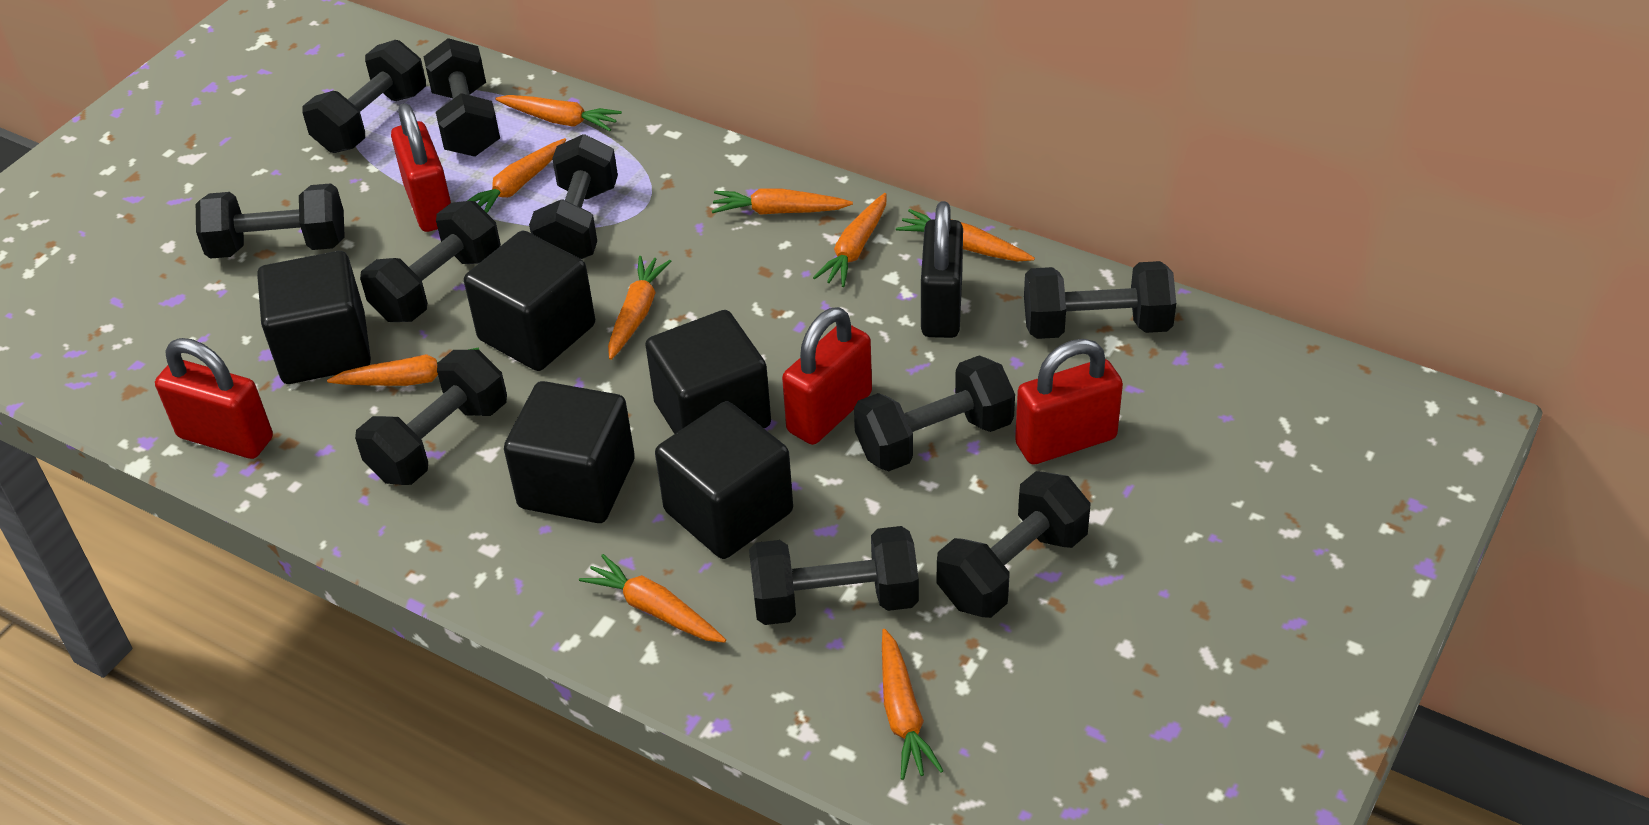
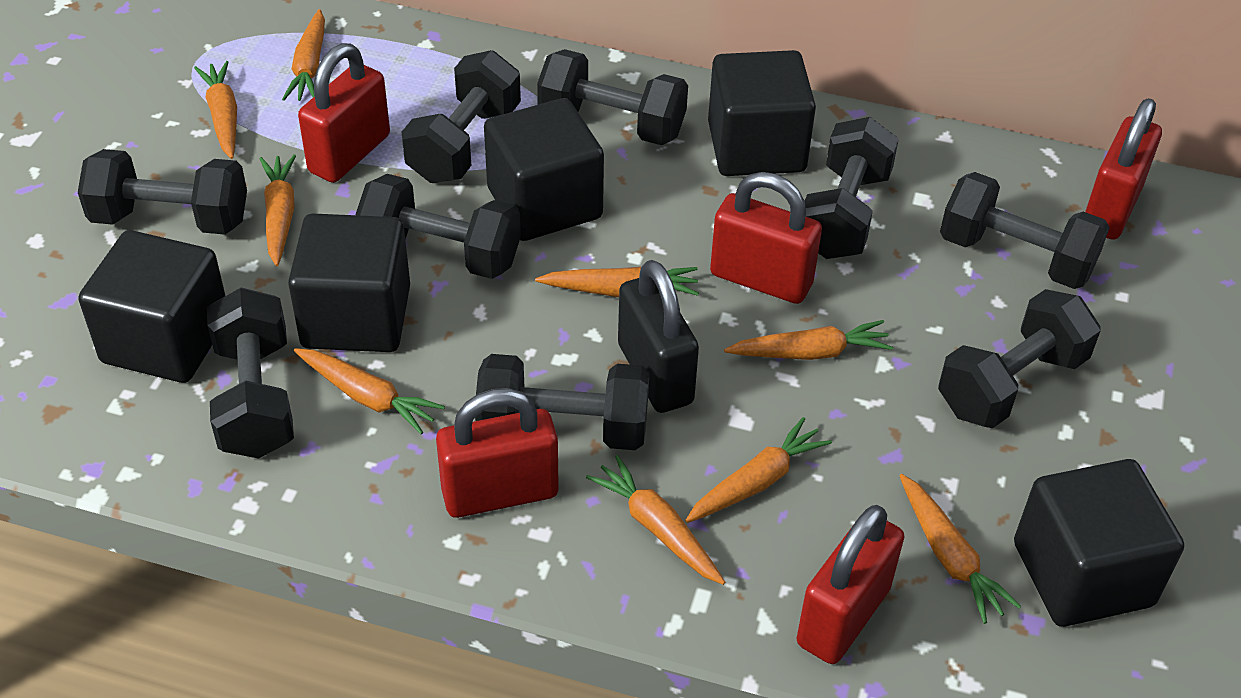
black dumbbell: [196,183,345,259] [302,40,426,153] [355,350,507,485] [360,201,501,322] [424,38,500,157] [529,134,618,259] [749,526,919,625] [854,355,1015,471] [937,471,1091,618] [1024,261,1176,339] = 10 -> [78,149,247,235] [207,287,294,459] [355,174,521,279] [401,50,521,183] [475,354,649,450] [537,49,688,145] [805,117,899,259] [938,289,1101,428] [940,172,1110,289] = 9
red padlock: [155,338,273,459] [391,103,451,232] [782,307,872,445] [1015,339,1123,465] = 4 -> [298,43,390,183] [436,388,559,518] [710,172,822,304] [797,505,904,664] [1085,98,1162,240] = 5

